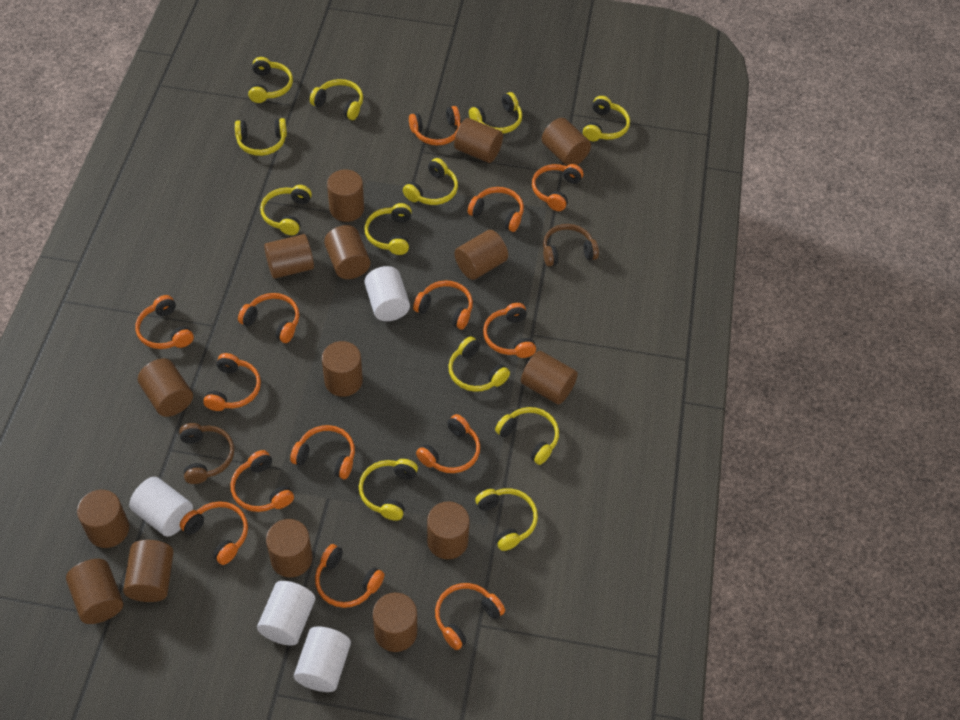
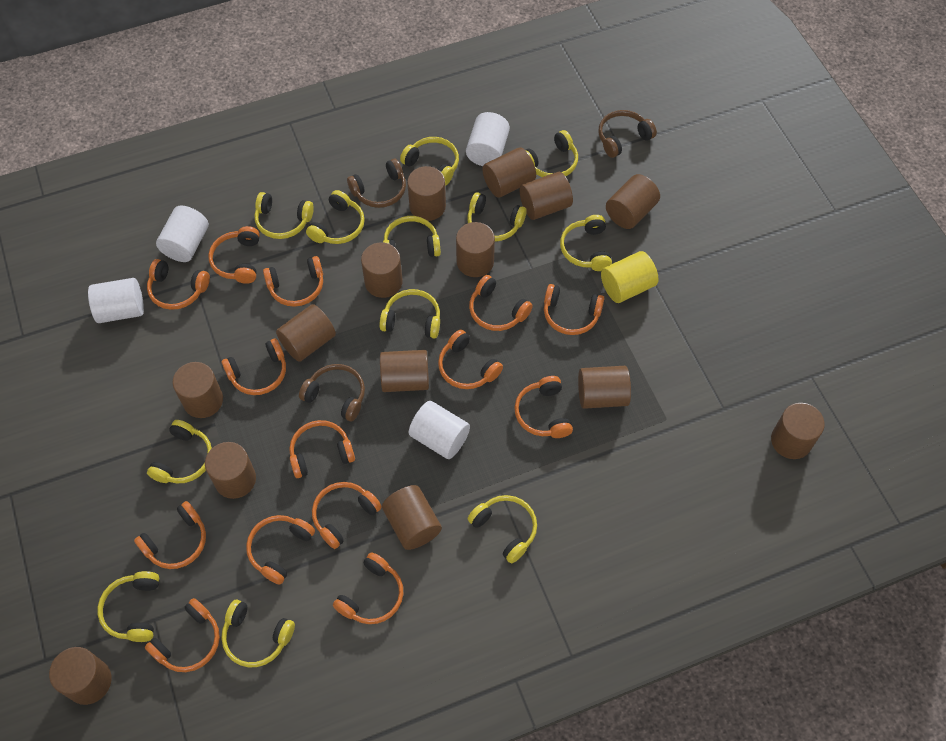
brown cylinder: [66,559,123,624] [77,490,129,548] [123,540,174,602] [138,359,193,417] [264,234,314,279] [266,519,313,577] [322,341,363,397] [324,225,370,279] [327,170,364,222] [373,593,417,652] [427,501,470,559] [454,118,503,163] [455,230,508,280] [521,351,578,404] [542,118,591,166] = 15 -> [49,647,112,705] [173,362,223,418] [205,442,256,499] [276,304,336,362] [361,242,403,298] [380,350,429,392] [382,485,442,550] [407,166,446,221] [456,222,495,277] [482,147,536,198] [520,172,573,220] [578,366,631,409] [606,174,660,229] [771,403,825,459] = 14
brown headphones: [179,423,234,484] [543,224,599,266] = 2 -> [299,364,365,421] [347,158,406,208] [598,110,657,158] = 3
yellow cylinder: none = 0 -> [601,251,658,303] = 1

